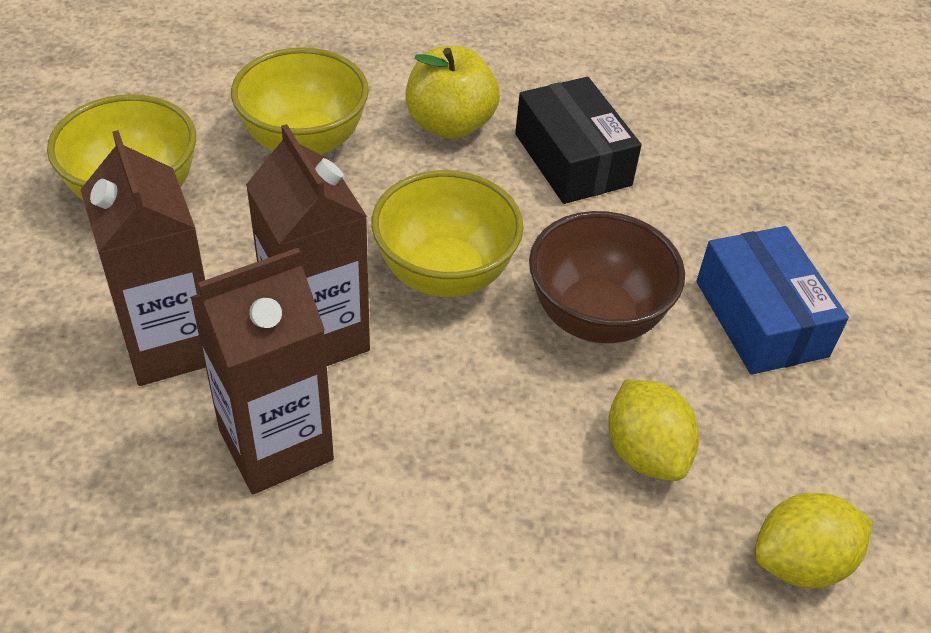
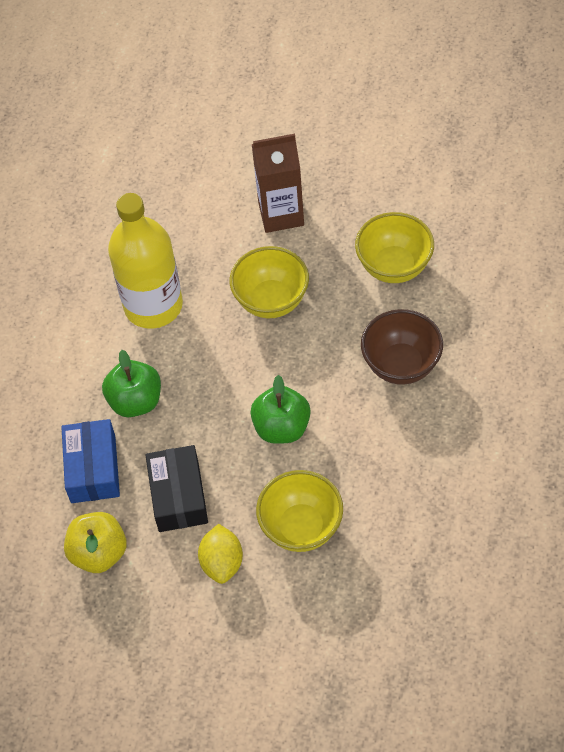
brown carton: [80,130,206,386] [190,248,334,494] [246,124,370,366] = 3 -> [252,134,304,233] = 1
green apple: none = 0 -> [102,350,161,417] [250,375,311,444] = 2
yellow bottle: none = 0 -> [108,193,183,329] = 1
yellow lemon: [608,380,699,481] [754,493,872,588] = 2 -> [198,524,243,584] = 1

